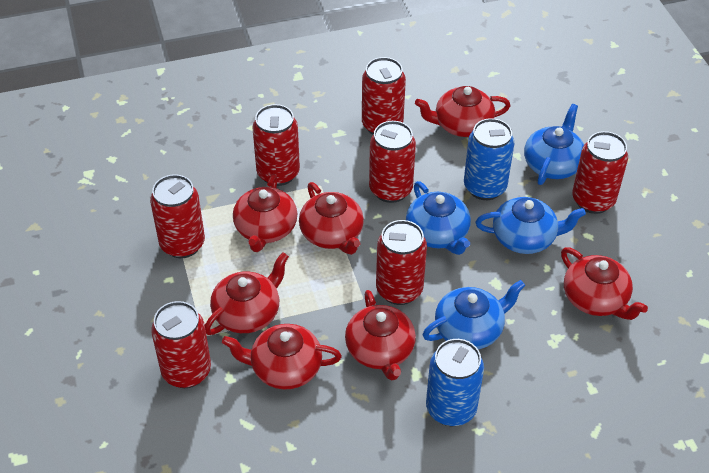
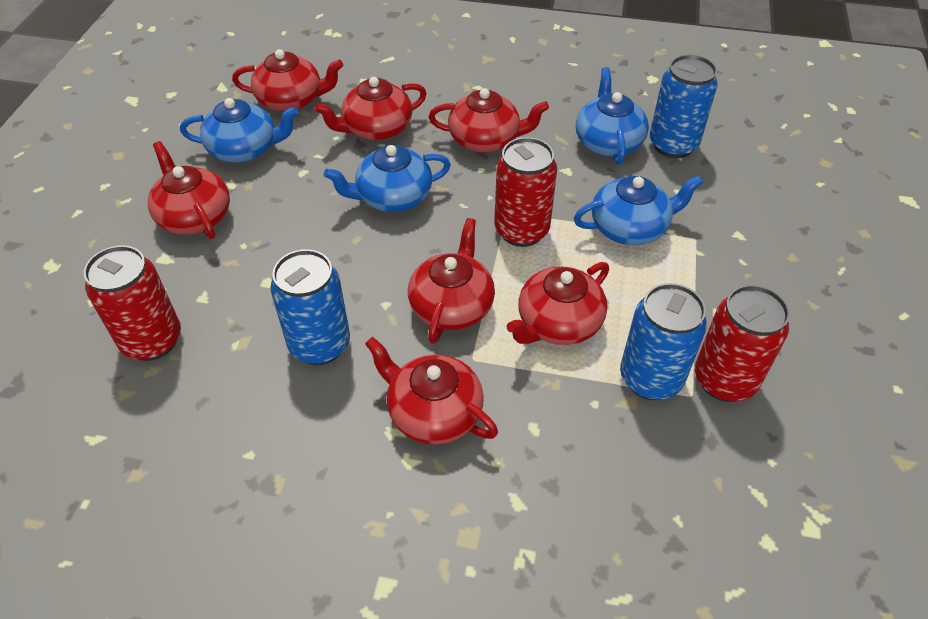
blue can: [426,339,484,426] [464,118,514,200] = 2 -> [270,249,350,365] [620,283,707,400] [650,55,718,158] = 3
red can: [150,174,205,258] [151,301,211,388] [252,104,300,186] [362,57,406,135] [369,121,416,203] [376,220,427,305] [572,131,628,214] = 7 -> [84,245,181,361] [494,137,557,247] [695,285,790,402] = 3

